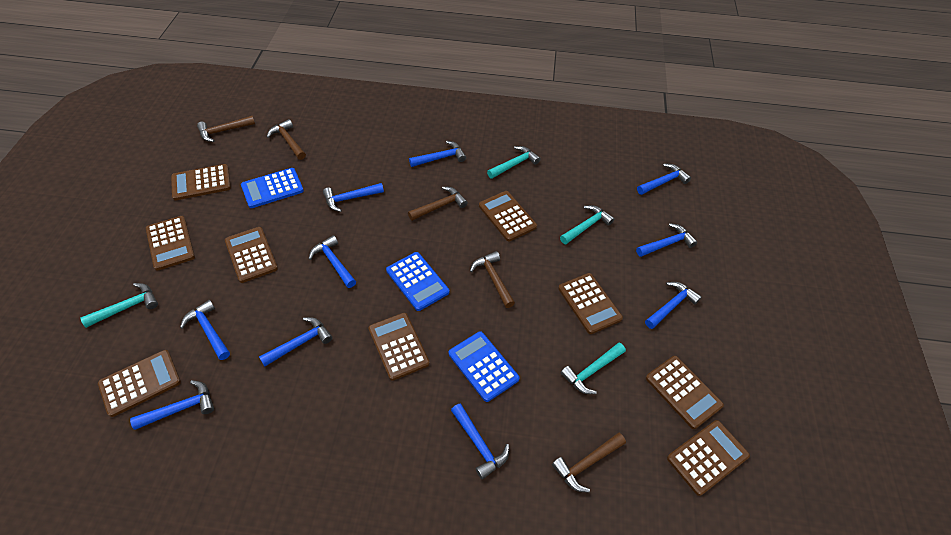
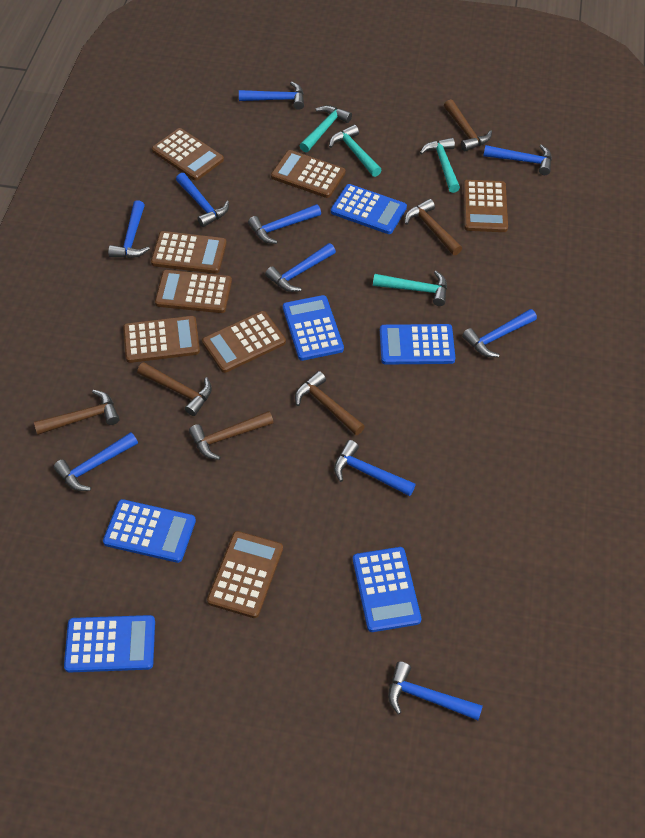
blue calculator: [241,168,304,208] [386,252,449,311] [449,331,520,402] = 3 -> [64,615,155,673] [103,499,196,563] [283,295,344,361] [331,184,407,234] [353,547,421,632] [380,324,455,365] = 6
brown calculator: [98,350,181,417] [146,216,195,271] [171,164,231,200] [225,227,278,283] [368,313,430,381] [479,191,537,241] [558,273,623,334] [646,356,724,429] [667,420,750,496] = 9 -> [123,316,200,363] [151,231,227,274] [152,128,224,181] [155,270,232,313] [202,311,286,373] [207,531,283,618] [271,150,346,198] [463,180,508,232] = 8
brown hammer: [197,116,255,142] [267,119,306,160] [408,187,468,221] [470,251,515,308] [552,433,626,492] = 5 -> [34,390,120,435] [137,362,212,416] [189,411,274,460] [295,371,365,435] [405,199,462,255] [444,99,492,151] = 6

